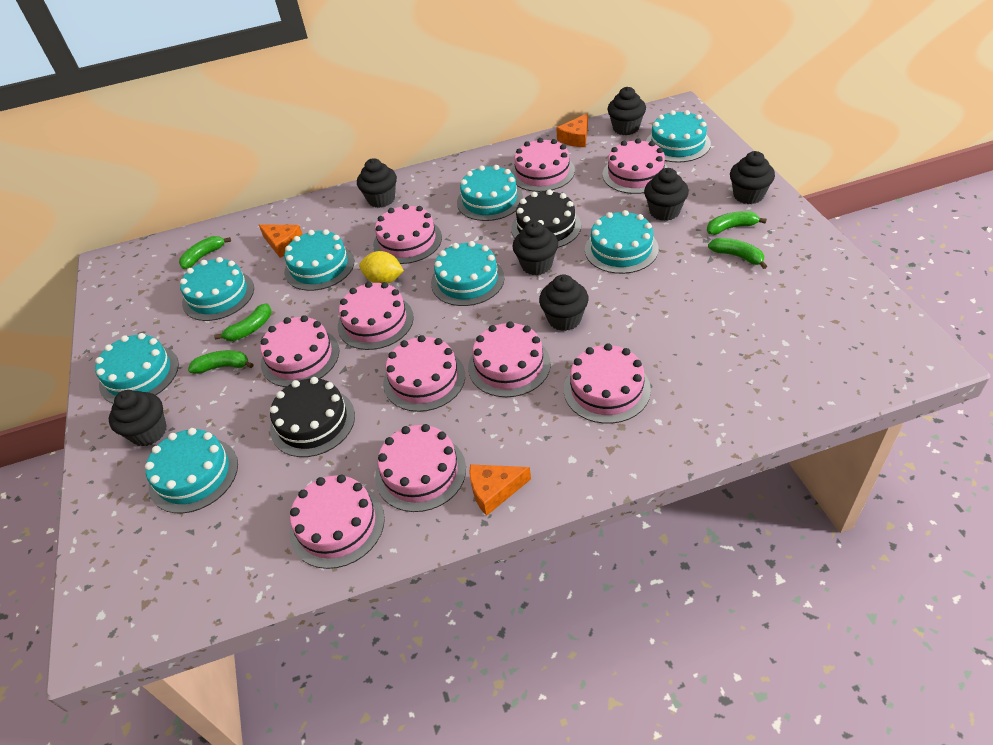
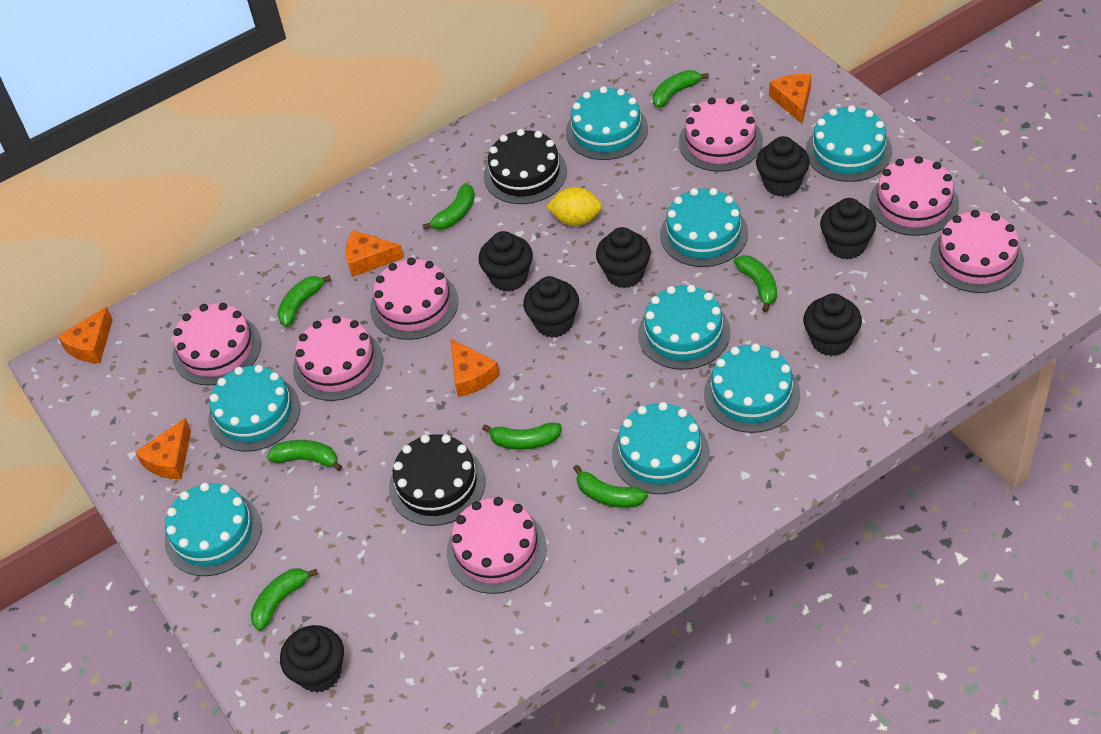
green banana: [179,236,231,269] [188,350,253,374] [214,303,271,341] [707,211,767,235] [708,238,767,269] = 5 -> [250,568,318,631] [267,440,342,471] [277,275,331,327] [423,183,475,230] [482,422,562,450] [573,465,648,508] [653,70,709,108] [734,255,777,312] = 8
orange cheese: [259,224,303,258] [469,464,531,516] [556,113,588,147] = 3 -> [57,307,113,363] [135,418,191,479] [346,230,404,277] [451,339,500,397] [769,74,811,124] = 5
pink cake: [260,315,339,387] [290,475,385,569] [338,282,414,350] [373,204,442,264] [375,424,466,512] [383,335,465,412] [468,321,551,397] [511,138,575,192] [564,343,651,424] [602,138,668,194] = 10 -> [172,303,261,385] [293,316,383,401] [370,258,458,340] [447,497,547,594] [679,97,763,172] [869,156,959,236] [930,210,1024,293] = 7

